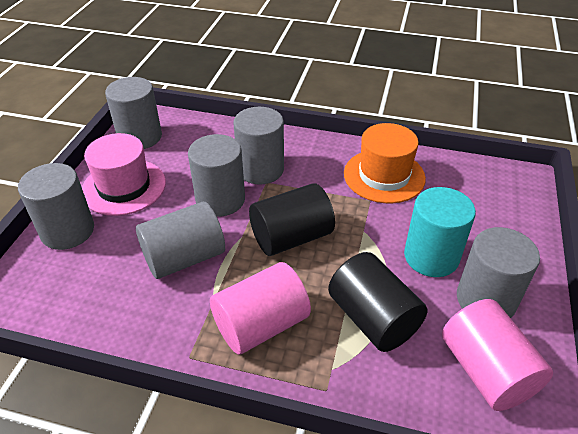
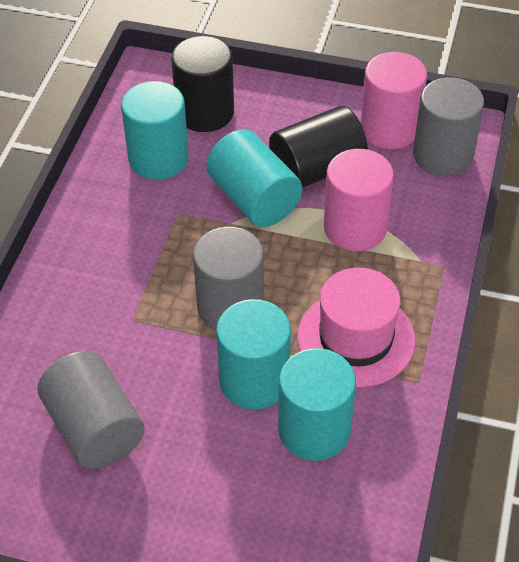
grey cylinder: [18,163,94,250] [105,77,162,149] [136,202,225,279] [188,134,245,217] [233,107,284,184] [457,227,540,318] = 6 -> [37,351,145,469] [193,226,264,330] [413,77,484,176] = 3
orange hat: [344,123,426,203] = 1 -> none = 0
turquoise cylinder: [404,187,476,277] = 1 -> [121,81,189,180] [206,129,302,227] [216,299,291,410] [278,348,356,461] = 4

